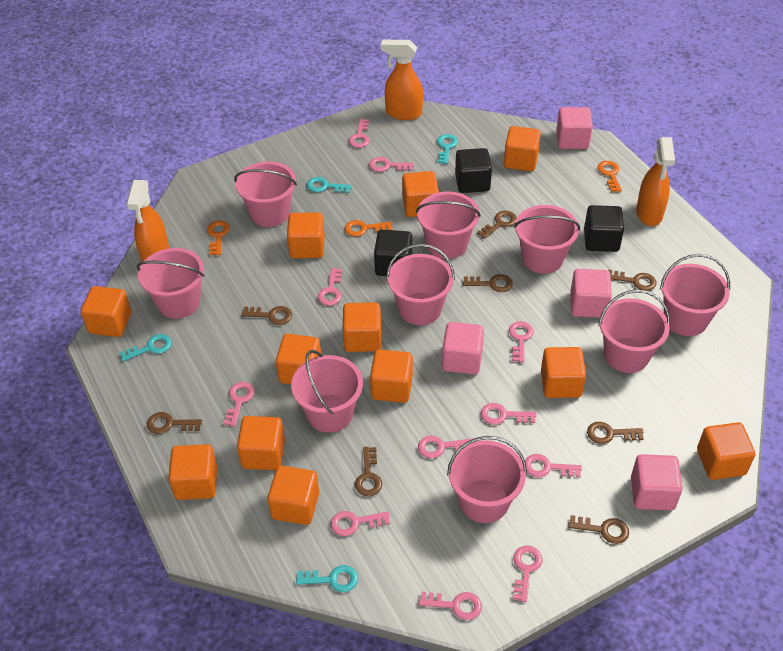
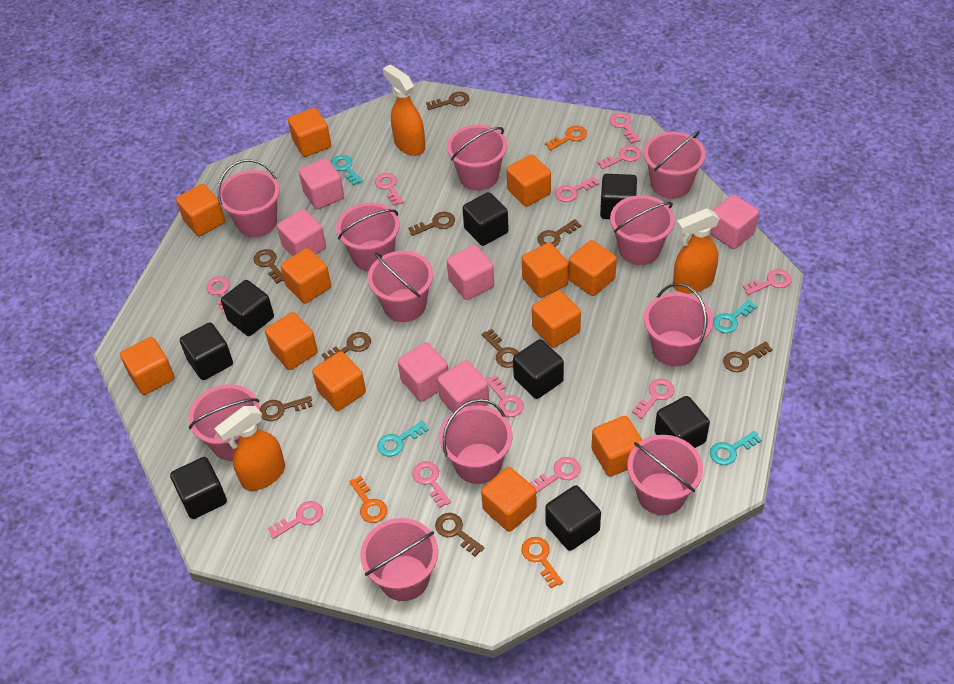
black cube: [374,230,412,276] [455,148,492,193] [584,205,624,252] = 3 -> [170,457,227,519] [180,322,233,380] [221,280,274,336] [462,192,509,246] [513,339,564,399] [545,485,601,551] [600,174,637,219] [654,396,710,448] = 8
brown key: [147,412,202,434] [241,306,292,325] [355,447,382,496] [463,274,513,292] [477,211,517,239] [568,515,629,544] [587,422,644,444] [608,270,657,291] = 8 -> [253,249,284,284] [260,396,313,421] [322,332,371,361] [408,212,455,236] [426,92,470,110] [435,513,485,557] [482,329,519,368] [537,219,581,247] [723,341,773,372] = 9
pink bucket: [137,248,204,319] [234,161,297,227] [291,350,363,433] [386,244,455,325] [416,192,481,259] [447,436,527,523] [514,205,580,274] [598,289,670,373] [660,254,730,336] = 9 -> [189,384,260,461] [217,159,280,237] [336,203,400,271] [360,518,438,601] [368,251,433,322] [439,399,512,484] [447,125,507,191] [610,195,675,265] [627,435,703,515] [644,131,706,199] [644,283,713,367] = 11
pink cube: [442,322,484,375] [556,107,593,149] [570,269,612,318] [631,454,683,511] = 4 -> [277,209,326,256] [299,158,344,209] [398,342,448,402] [437,360,489,413] [447,245,494,300] [710,195,759,249] = 6

